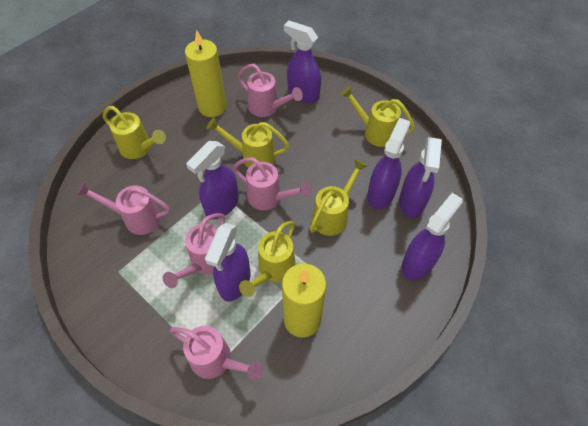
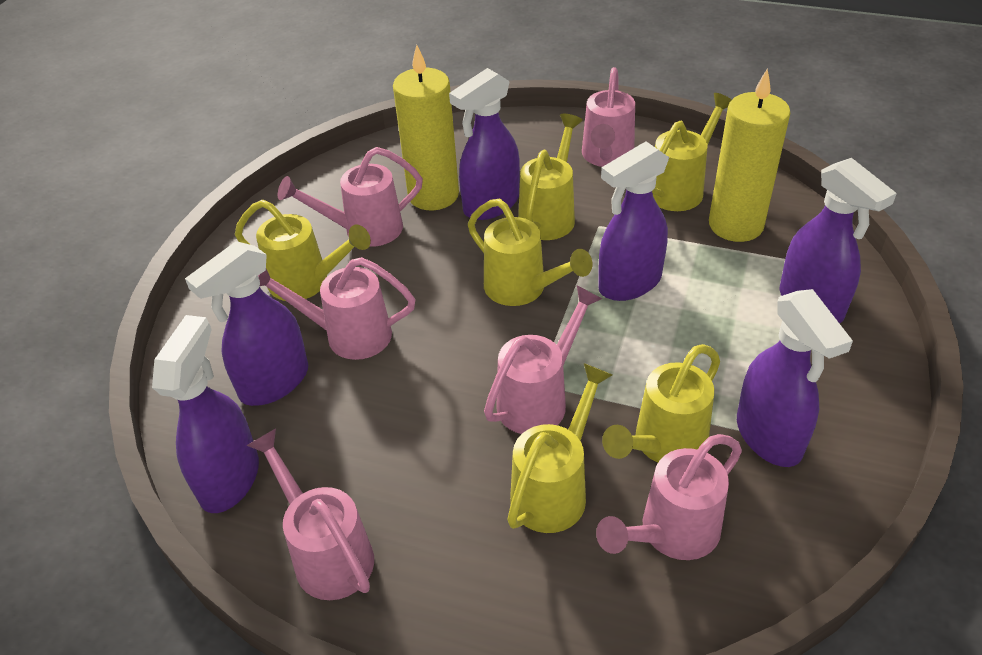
pink watering can: [77,182,170,235] [163,213,225,288] [169,326,263,381] [233,157,312,210] [238,64,303,117] = 5 -> [246,428,374,600] [258,257,416,360] [278,147,423,247] [484,286,602,434] [582,67,635,167] [596,434,742,560] = 6
yellow watering can: [103,106,166,159] [207,117,290,168] [239,221,296,297] [310,159,367,236] [340,86,415,147] = 5 -> [235,200,371,301] [468,199,592,306] [507,363,612,533] [518,114,583,240] [602,344,720,463] [652,93,732,211] = 6

